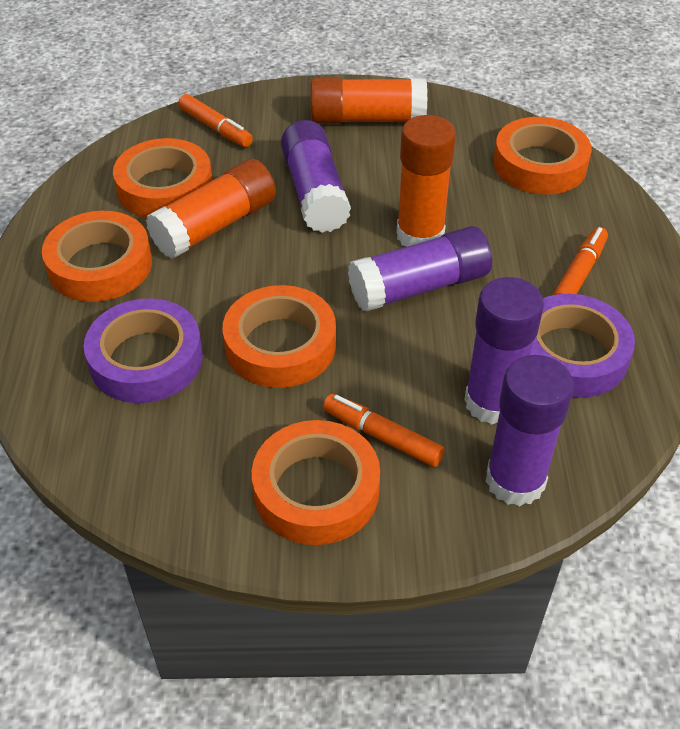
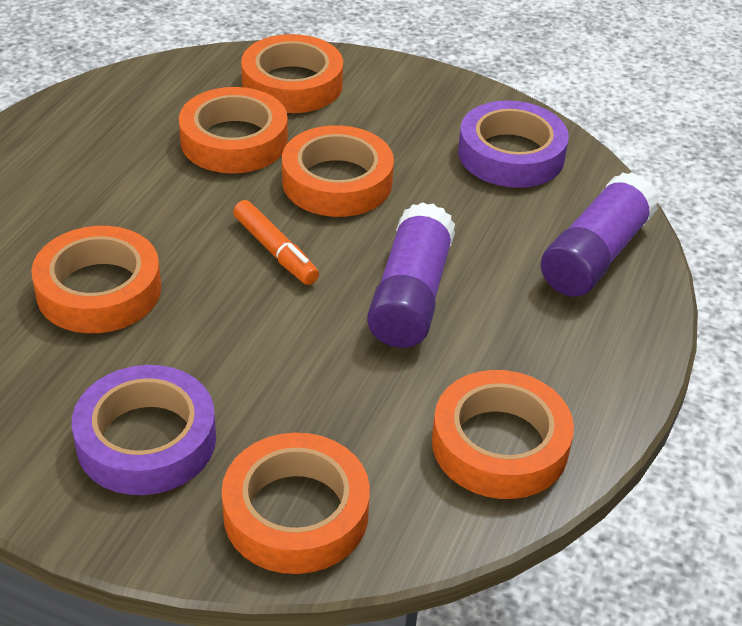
orange glue stick: [146,159,276,259] [310,78,427,124] [396,115,456,247] = 3 -> none = 0
orange marker: [178,94,253,147] [323,394,445,467] [553,227,608,295] = 3 -> [233,200,319,285] = 1
orange tape: [42,211,152,302] [113,138,213,218] [222,285,336,388] [252,420,380,545] [493,117,592,195] = 5 -> [31,226,161,333] [179,87,288,173] [222,433,370,574] [241,34,343,113] [282,125,394,217] [432,370,574,499] = 6
purple glue stick: [281,120,351,233] [348,226,492,312] [464,277,544,425] [486,355,574,506] = 4 -> [367,202,455,348] [541,172,659,297] = 2

